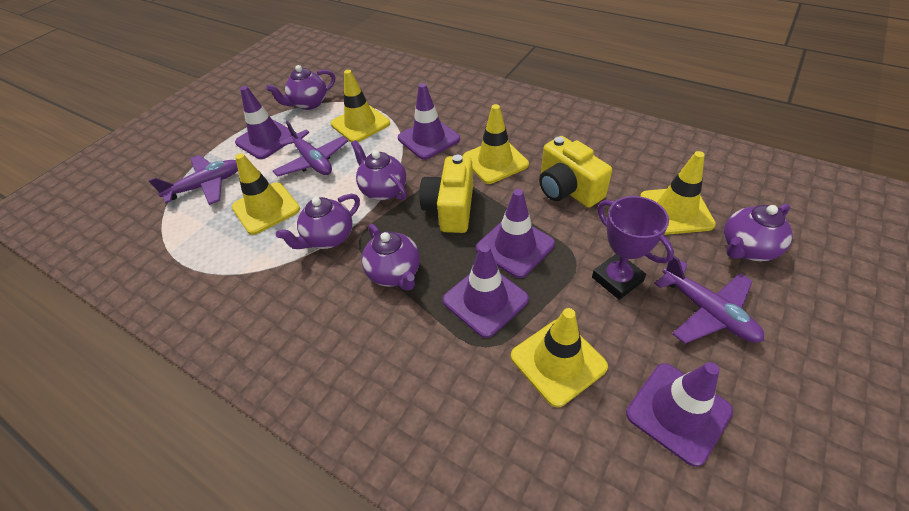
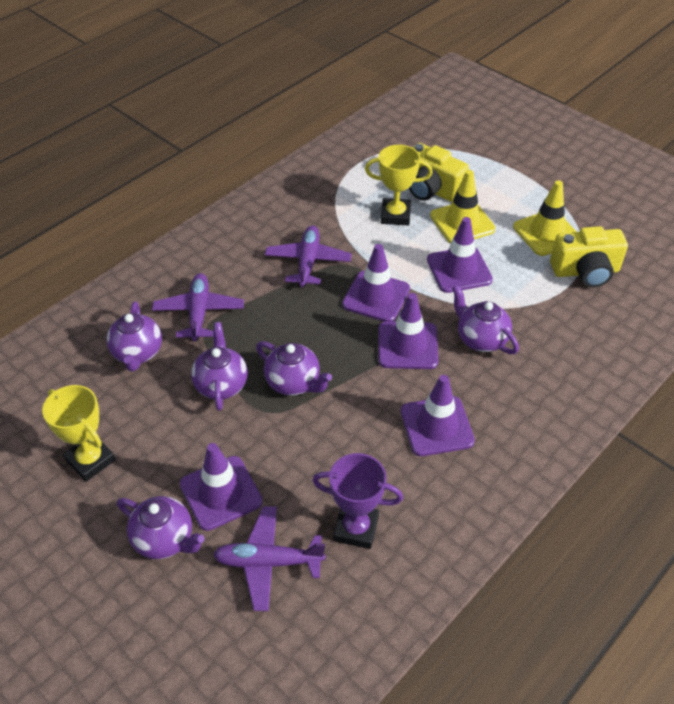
yellow traffic cone: [232,153,300,235] [331,70,390,142] [463,104,529,184] [511,308,608,407] [640,151,716,235] = 5 -> [430,170,496,243] [513,180,577,256] = 2
yellow trophy: none = 0 -> [42,385,116,482] [365,145,433,226] = 2

